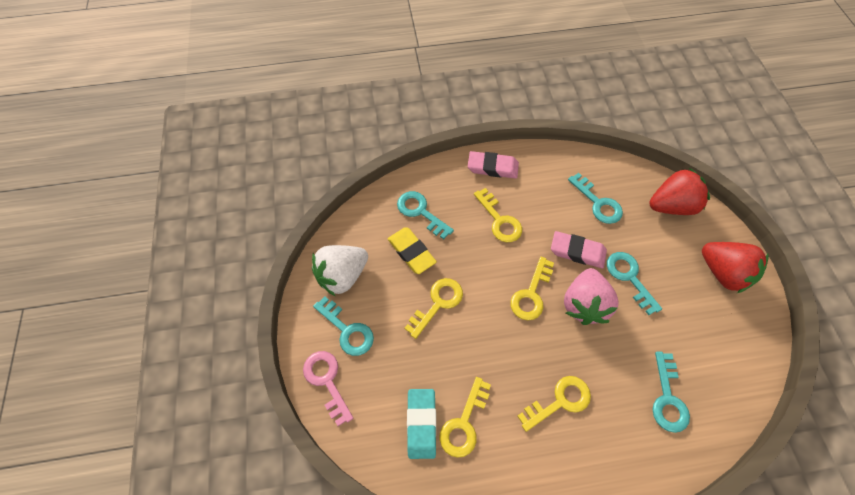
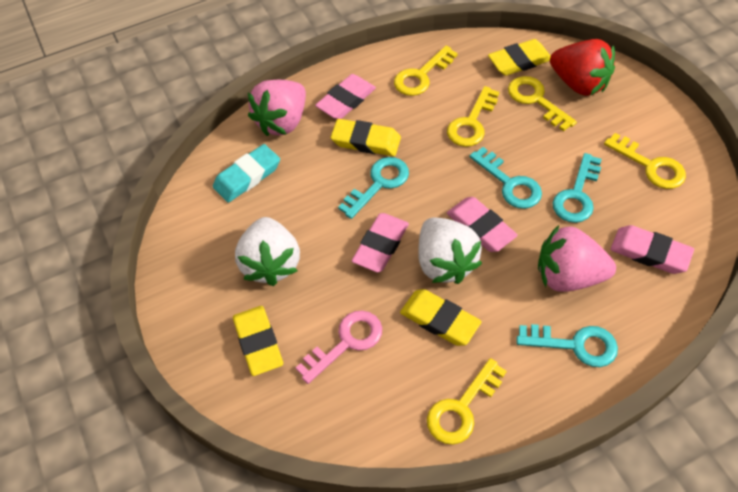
pink eraser: [468,151,519,179] [551,231,607,268] = 2 -> [315,74,376,119] [352,213,409,272] [447,197,518,252] [610,225,694,274] = 4
pink strawberry: [564,268,619,325] = 1 -> [248,80,306,136] [538,225,616,292] = 2
red strawberry: [649,168,710,215] [702,242,769,293] = 2 -> [550,39,615,96] = 1
turquoise key: [313,296,374,356] [397,191,454,239] [568,173,623,224] [607,252,662,315] [652,352,690,433] = 5 -> [338,157,409,219] [469,147,542,209] [517,324,618,367] [553,153,602,223] = 4
white strawberry: [312,245,368,297] = 1 -> [235,217,300,286] [418,218,482,284] = 2
yellow eraser: [388,227,437,274] = 1 -> [233,306,283,376] [331,119,401,156] [400,289,482,346] [488,39,551,76] = 4

